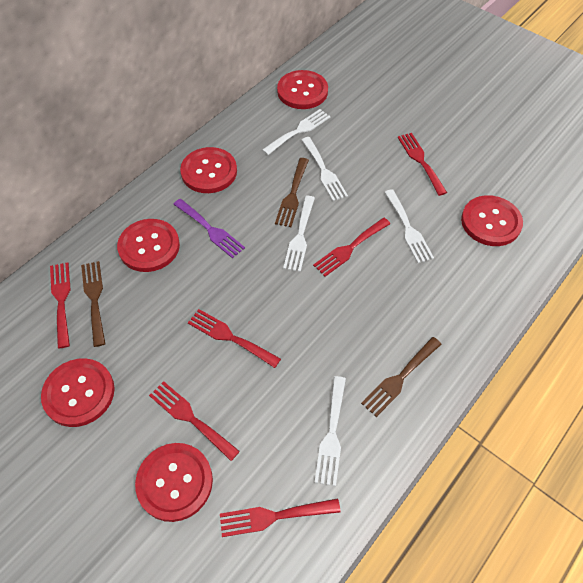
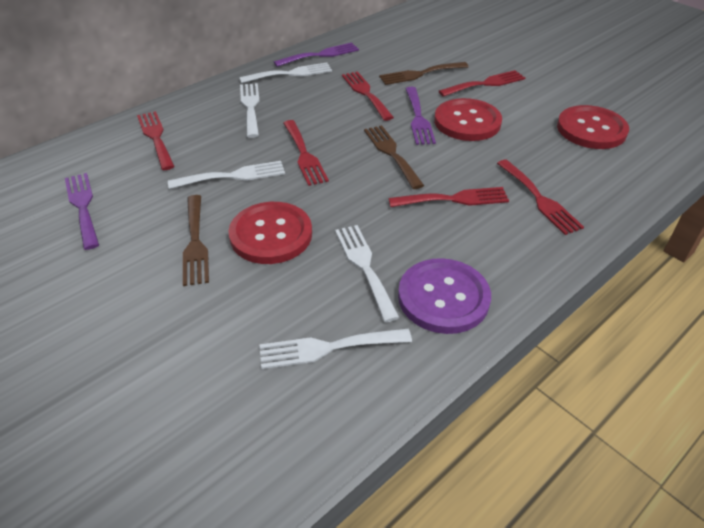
purple button: none = 0 -> [398,258,491,334] = 1
purple fork: [173,199,245,258] = 1 -> [65,173,99,250] [274,43,359,67] [405,87,436,145] = 3
red button: [41,358,115,427] [117,219,180,272] [135,443,213,522] [180,147,237,193] [277,70,328,109] [461,195,523,246] = 6 -> [229,202,312,264] [434,98,502,141] [557,105,629,149] = 3

